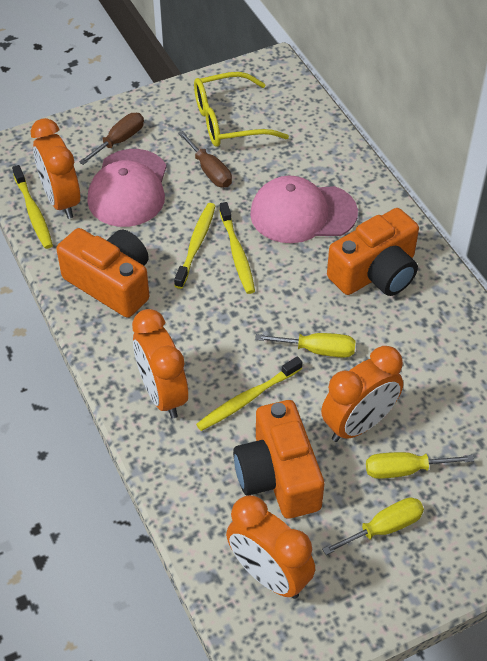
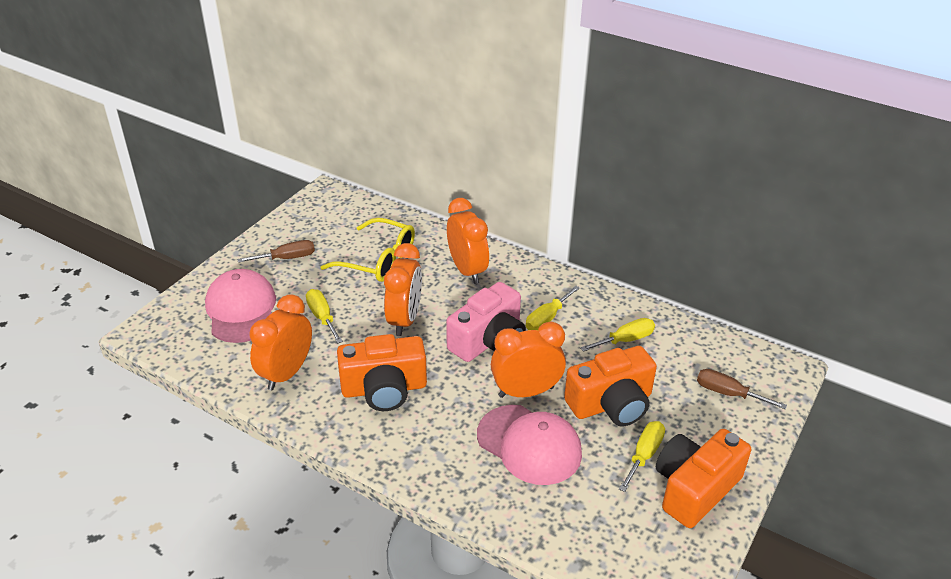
pink camera: none = 0 -> [446,282,526,362] = 1
yellow screwdriver: [255,333,355,358] [322,497,424,555] [366,452,474,479] = 3 -> [306,289,343,344] [526,286,580,330] [580,318,655,352] [619,421,665,492] = 4
yellow toothbrush: [12,165,53,249] [174,203,216,289] [196,357,302,431] [219,202,255,294] = 4 -> none = 0

